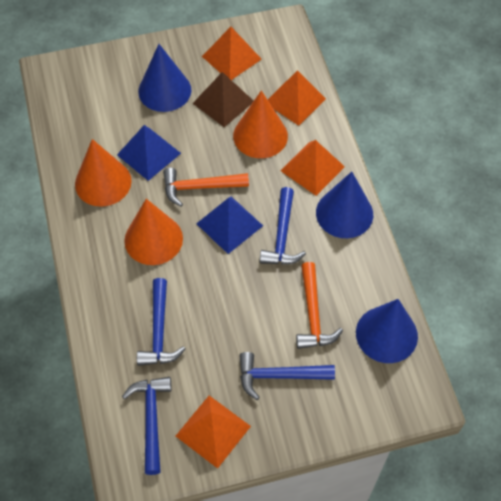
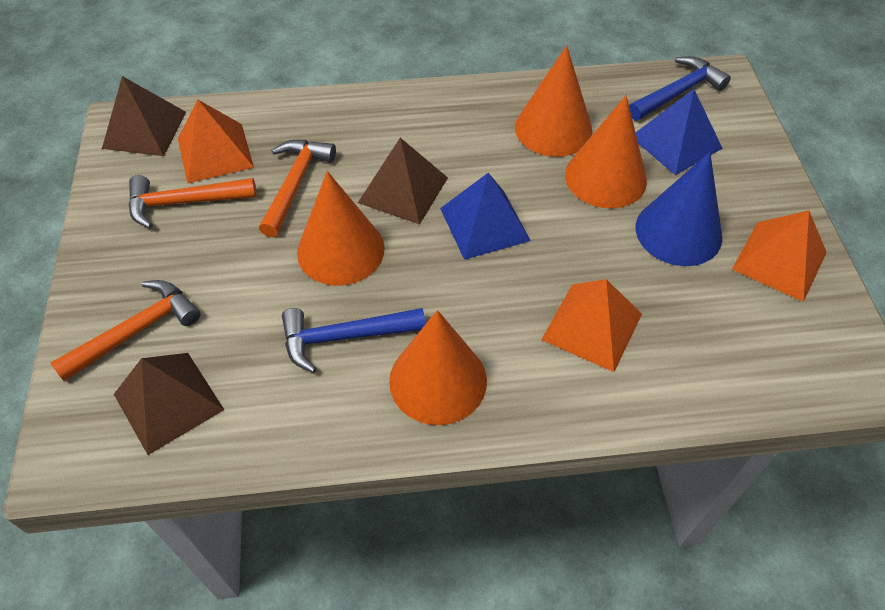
blue cone: [138,44,191,112] [316,172,373,238] [356,299,418,363] = 3 -> [636,152,722,266] = 1
blue hammer: [122,377,172,475] [137,278,185,366] [239,352,335,400] [260,187,306,265] = 4 -> [282,308,425,373] [629,56,731,120] = 2
brown pyramid: [192,72,254,127] = 1 -> [102,76,186,156] [114,353,224,455] [358,138,448,225] = 3
orange cone: [75,139,132,207] [124,199,183,265] [233,90,288,158] = 3 -> [297,171,385,286] [389,310,487,425] [515,45,593,157] [565,95,647,208] = 4
orange hammer: [163,168,249,207] [296,262,343,349] = 2 -> [50,280,200,381] [129,175,257,228] [259,140,336,237] = 3
orange pyramid: [176,396,251,469] [202,27,262,80] [268,70,326,126] [281,140,345,196] = 4 -> [178,99,254,183] [541,279,642,372] [732,210,827,302] = 3

